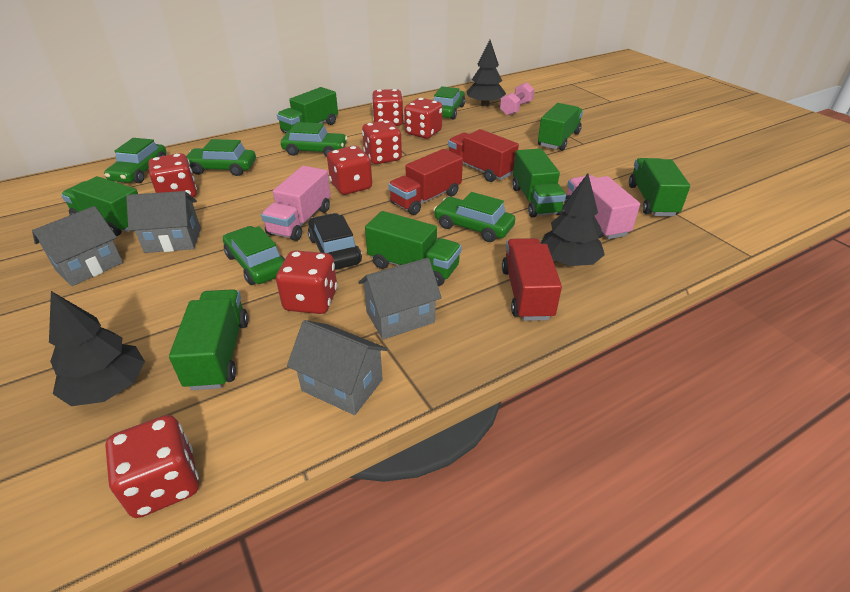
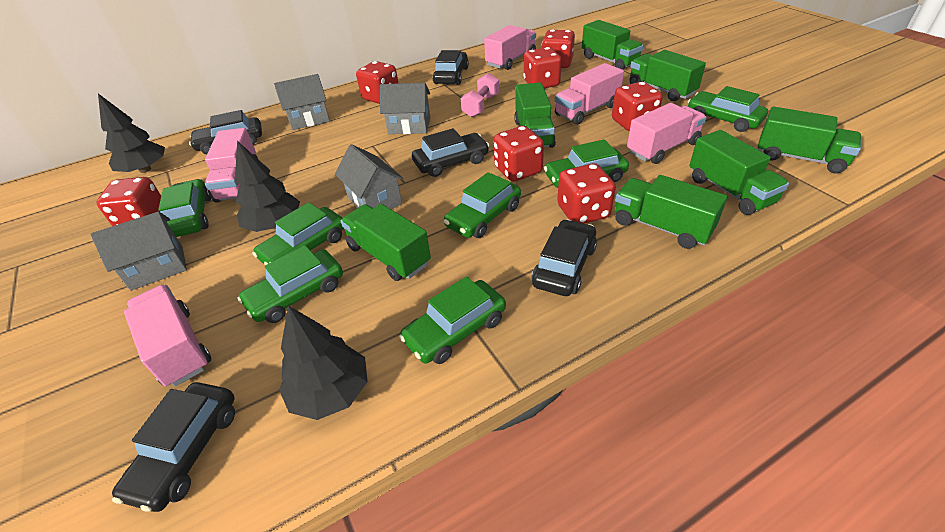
black car: [308,213,362,270] = 1 -> [112,382,235,512] [189,110,262,155] [412,128,489,177] [433,50,469,85] [532,219,597,296] = 5
green car: [104,138,166,183] [186,139,256,176] [223,226,285,285] [281,122,348,157] [434,86,465,120] [434,192,515,242] = 6 -> [158,179,211,237] [238,245,343,323] [252,202,344,265] [399,276,506,364] [443,172,521,238] [544,139,629,188] [688,86,768,132] = 7
pink truck: [261,166,331,241] [564,175,640,239] = 2 -> [124,285,211,387] [205,128,258,203] [484,25,536,70] [555,63,624,125] [627,103,706,164] = 5
red truck: [388,149,463,215] [448,129,519,182] [502,238,562,321] = 3 -> none = 0

